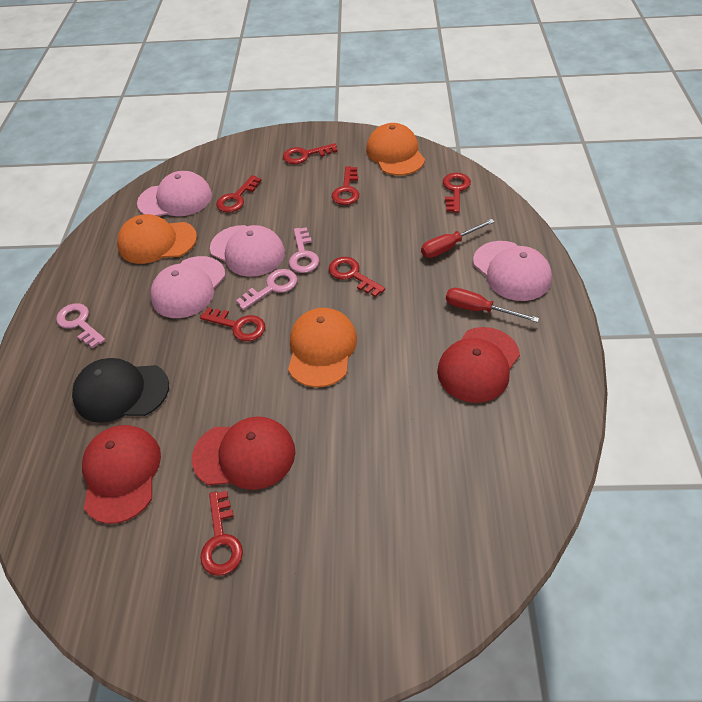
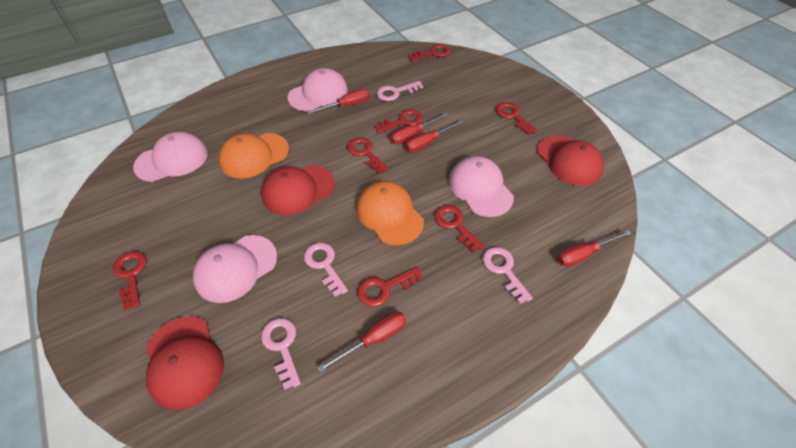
black cap: [72,358,169,423] = 1 -> none = 0
orange cap: [117,214,197,264] [288,308,357,387] [366,123,425,175] = 3 -> [219,133,289,179] [356,181,424,245] = 2
pink key: [56,303,105,348] [236,269,298,310] [289,227,319,273] = 3 -> [261,318,301,390] [304,242,348,297] [377,81,423,101] [483,247,533,304] = 4
red screwdriver: [421,219,495,258] [446,288,539,323] = 2 -> [306,89,370,114] [318,312,406,373] [390,112,449,145] [405,120,465,152] [557,230,631,267] = 5

